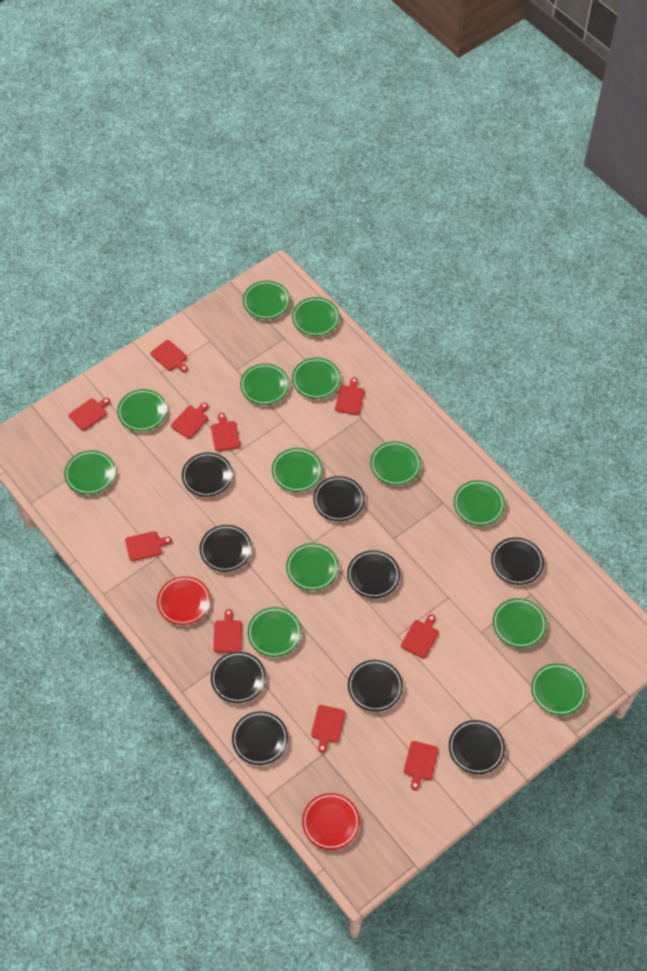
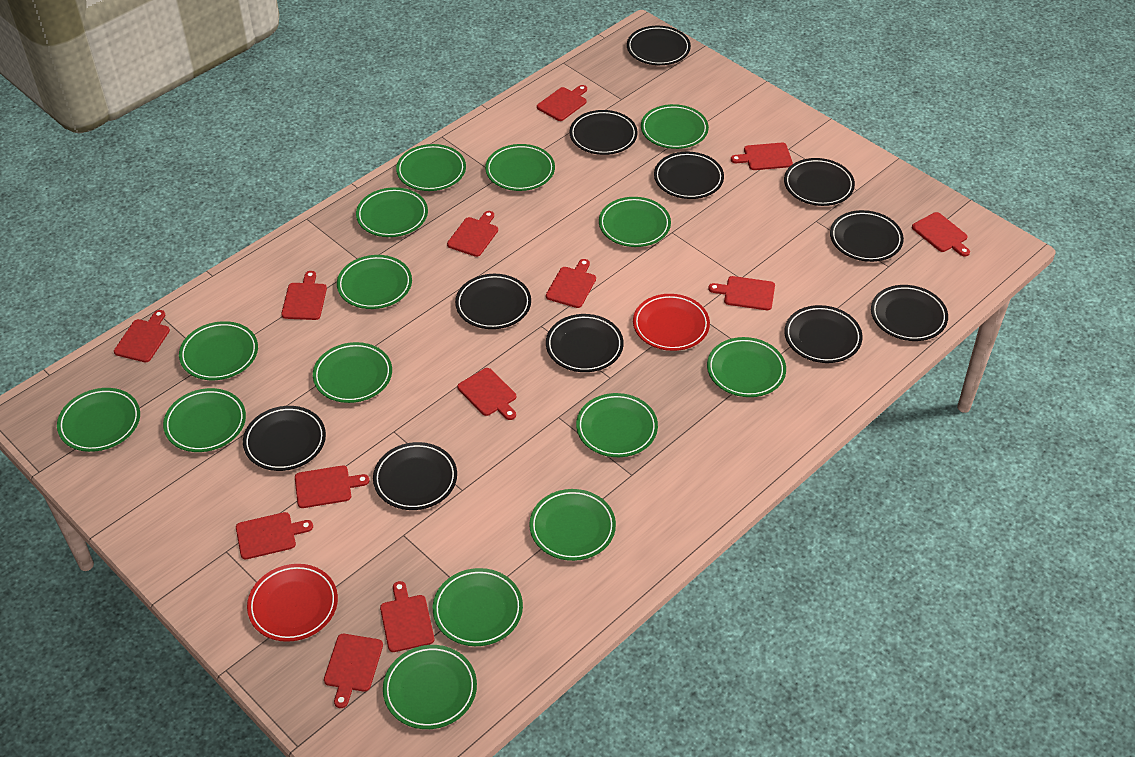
black plate: [182,452,233,497] [200,525,252,572] [211,652,266,703] [232,711,288,765] [313,476,365,521] [347,550,400,598] [348,660,403,712] [449,720,505,774] [491,537,544,585] = 9 -> [243,406,326,471] [373,442,457,510] [455,274,531,329] [546,314,624,372] [569,110,638,155] [627,26,691,65] [654,152,724,199] [784,158,855,206] [784,305,862,363] [830,210,904,262] [871,285,948,341] = 11
green plate: [64,450,115,495] [117,389,167,431] [240,364,289,405] [243,281,290,319] [248,607,302,657] [272,448,322,492] [286,543,339,591] [292,297,340,336] [292,358,341,399] [370,441,421,485] [453,480,505,526] [493,598,547,648] [531,663,587,715] = 13 -> [57,388,140,452] [163,388,246,452] [179,321,258,380] [313,342,392,403] [337,255,412,309] [356,187,428,237] [383,645,477,729] [396,144,466,191] [433,568,523,646] [485,144,555,191] [529,489,616,561] [576,393,658,457] [599,197,671,247] [641,104,709,149] [707,337,786,397] = 15
red cutting board: [69,398,110,431] [125,531,172,561] [151,340,188,372] [171,403,208,439] [211,413,240,451] [213,609,242,653] [311,705,345,753] [335,377,365,415] [401,614,439,658] [404,741,439,790] = 10 -> [114,310,170,362] [236,512,313,559] [281,271,327,320] [295,466,369,508] [324,634,383,708] [380,581,434,652] [447,211,498,257] [457,368,516,420] [537,85,587,121] [546,259,596,308] [708,276,775,310] [731,143,793,170] [912,212,970,257] = 13

